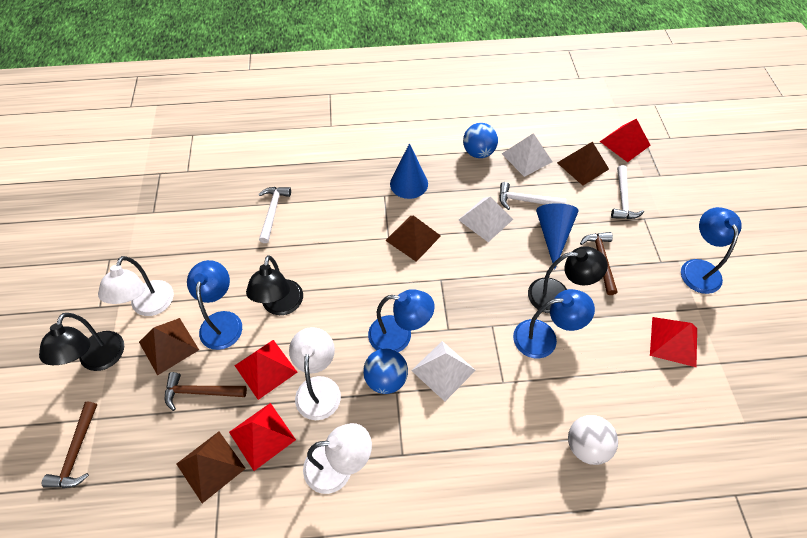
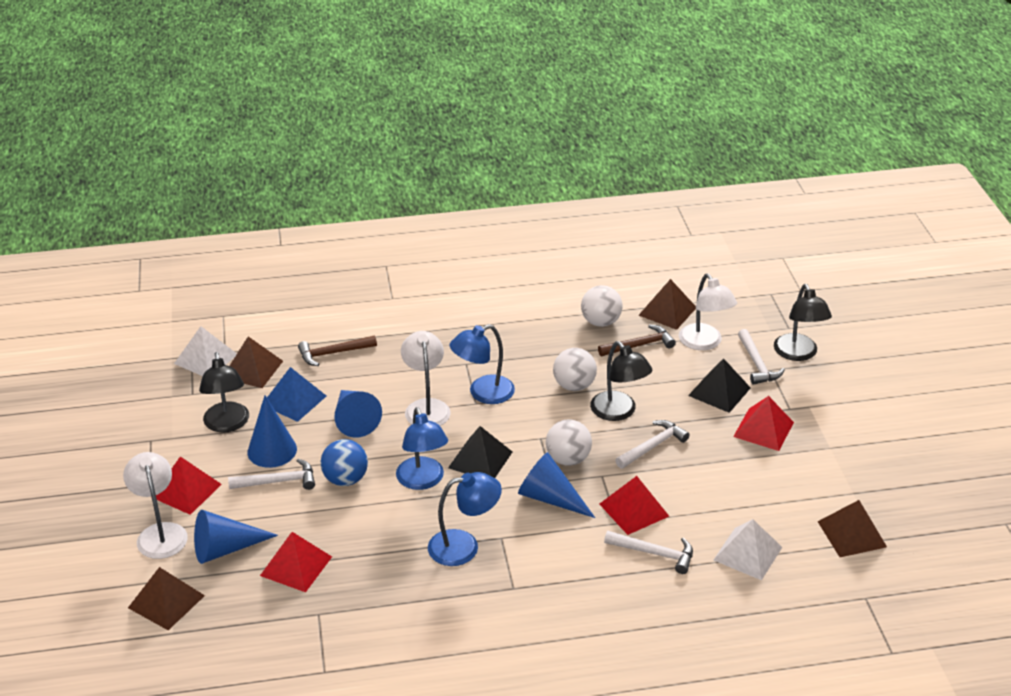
black pyramid: none = 0 -> [448,426,512,478] [688,358,751,413] = 2
blue ball: [363,348,408,394] [463,123,498,158] = 2 -> [321,439,368,486] = 1
blue cone: [390,143,428,199] [536,203,579,270] = 2 -> [194,510,278,564] [247,395,297,468] [334,390,382,438] [518,452,595,518] = 4
blue lamp: [187,260,242,350] [368,289,435,352] [513,289,595,358] [681,207,742,294] = 4 -> [396,407,448,490] [428,472,502,566] [450,324,515,404] = 3
blue pyramid: none = 0 -> [267,367,326,422] = 1
brown hammer: [42,402,97,488] [165,372,247,411] [580,232,617,295] = 3 -> [298,335,377,366] [598,324,676,356] = 2
white ball: [568,415,618,465] = 1 -> [546,419,592,466] [553,348,597,391] [581,285,623,327] = 3
white hammer: [258,187,291,243] [499,182,566,210] [611,165,644,219] = 3 -> [228,459,315,490] [604,531,693,574] [615,420,690,469] [738,329,785,385] = 4
white pyramid: [411,341,476,401] [459,197,513,242] [502,133,553,177] = 3 -> [174,326,237,376] [714,519,782,580] = 2

